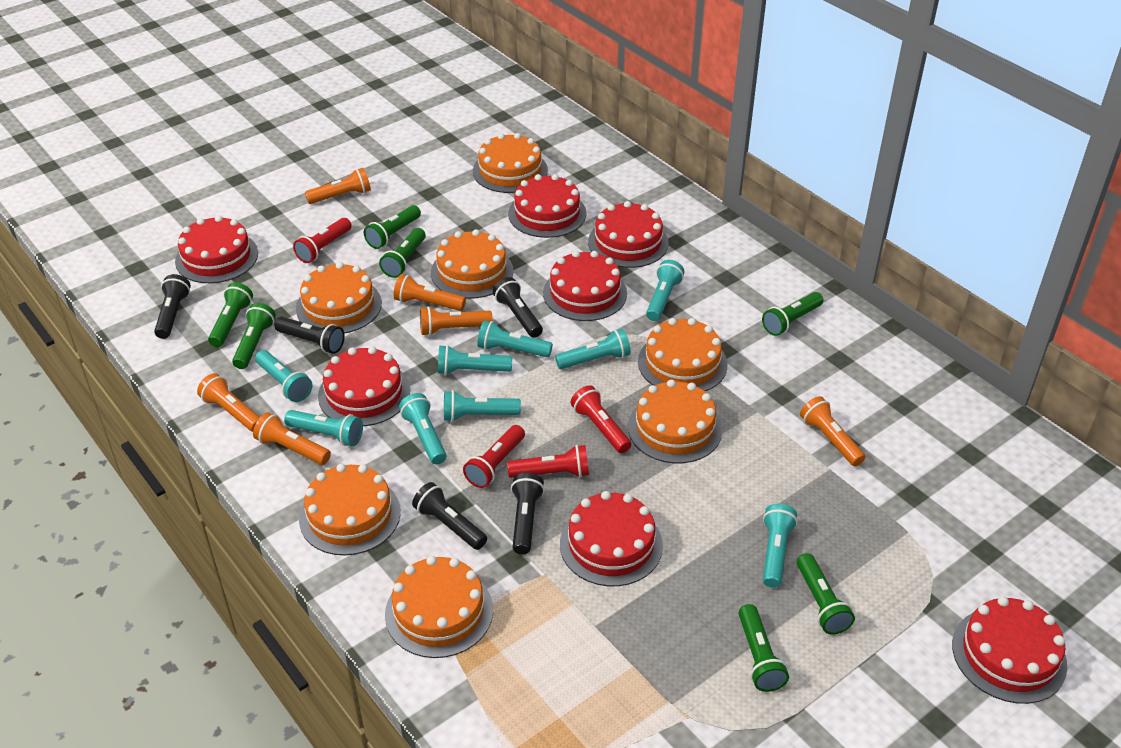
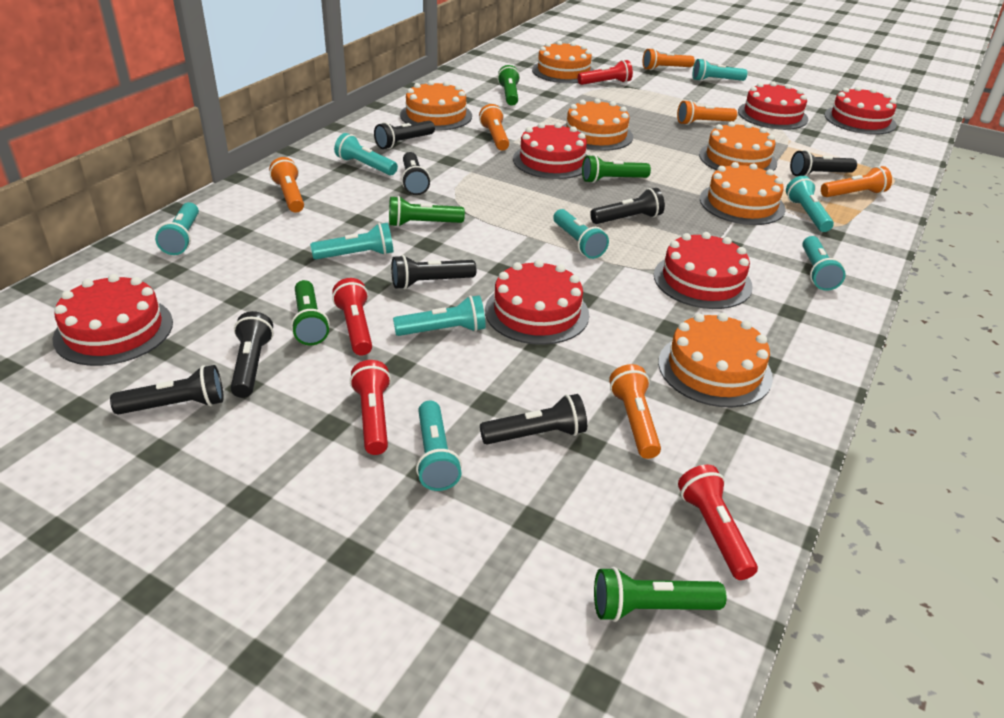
black flashlight: [154,274,191,339] [274,317,345,354] [412,482,487,550] [493,277,543,338] [511,472,545,554] = 5 -> [110,365,224,414] [231,311,274,398] [374,121,435,149] [391,255,477,289] [401,152,430,195] [480,394,587,444] [590,188,665,224] [790,150,857,176] = 8
green flashlight: [208,282,253,347] [232,303,276,369] [364,205,421,249] [379,228,426,278] [739,604,789,692] [762,292,823,336] [797,553,855,635] = 7 -> [291,280,330,345] [389,196,465,227] [497,65,520,106] [582,155,651,183] [594,567,727,622] = 5
orange cake: [296,262,382,334] [299,464,401,555] [385,556,493,658] [431,229,513,299] [473,133,548,193] [628,380,722,463] [638,318,728,391] = 7 -> [400,80,472,131] [532,41,594,83] [563,98,633,151] [658,313,773,407] [699,121,777,171] [700,162,785,225] = 6
red cake: [175,215,258,283] [318,346,410,426] [508,174,586,238] [543,251,627,321] [560,491,663,586] [588,201,669,268] [952,596,1067,704] = 7 -> [52,274,173,366] [485,260,589,345] [513,122,588,179] [654,232,753,309] [738,82,808,130] [824,86,897,135] = 6

